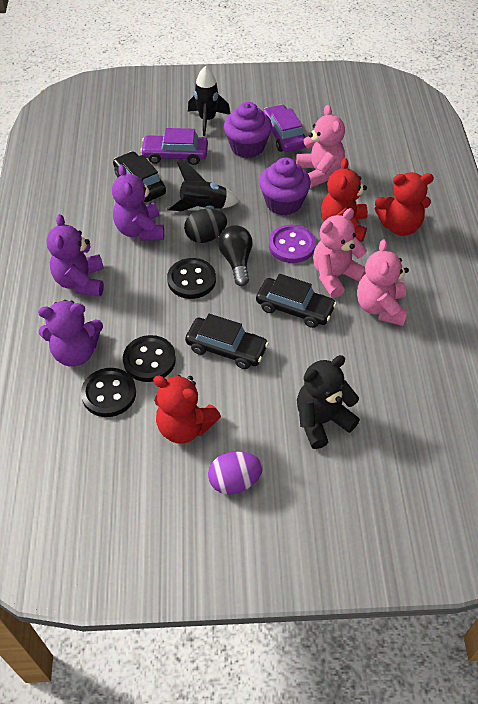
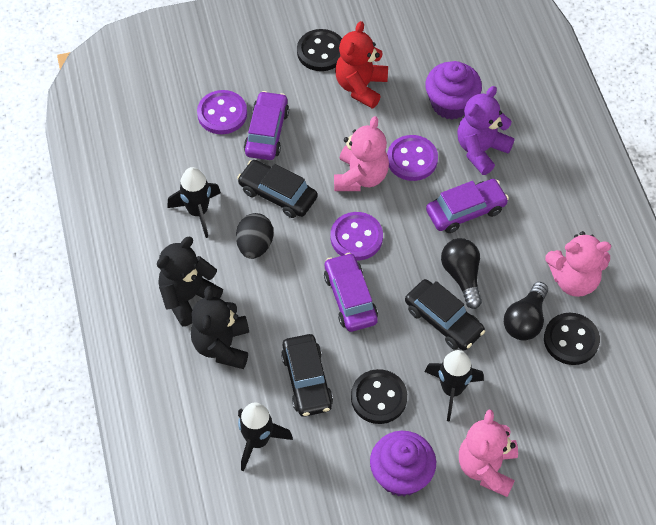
black light bulb: [218,225,253,286] = 1 -> [441,238,482,309] [504,282,548,341] = 2
black rocket: [167,162,239,211] [188,66,231,136] = 2 -> [167,167,221,238] [238,402,293,471] [424,350,484,421] = 3
black teddy bear: [297,355,360,449] = 1 -> [157,237,223,326] [191,286,249,369] = 2
purple button: [269,225,316,263] = 1 -> [197,90,247,134] [330,212,383,261] [387,135,438,181] = 3
purple car: [140,128,208,165] [263,104,306,152] = 2 -> [244,91,289,160] [324,253,378,332] [426,179,509,233] = 3
purple egg: [208,451,263,494] = 1 -> none = 0
purple teddy bear: [38,300,103,366] [47,214,104,296] [112,165,164,241] = 3 -> [457,86,515,175] = 1
red teddy bear: [153,375,221,444] [321,158,368,242] [375,172,434,236] = 3 -> [335,21,388,109] = 1

